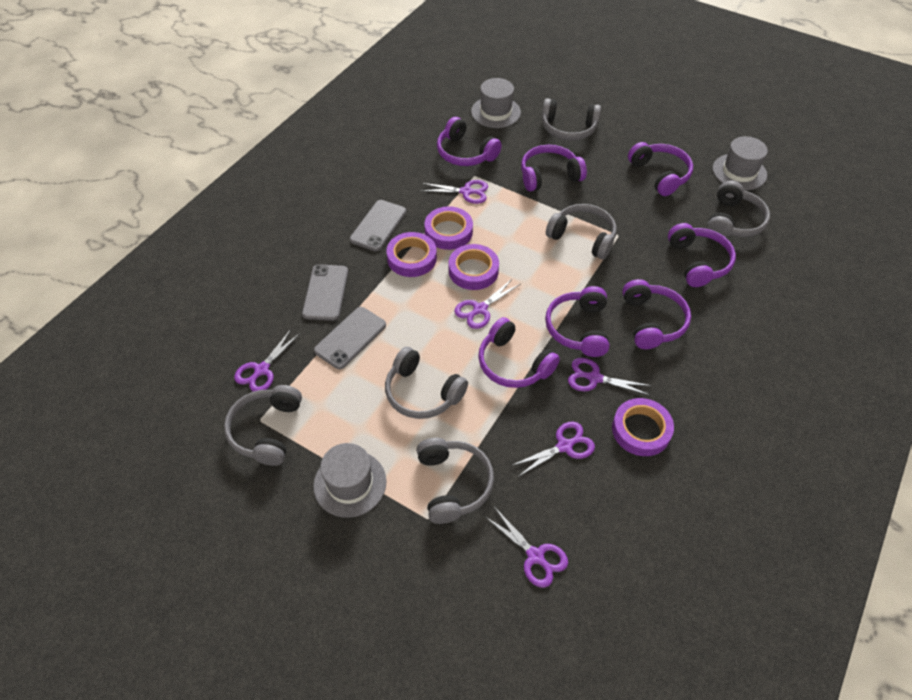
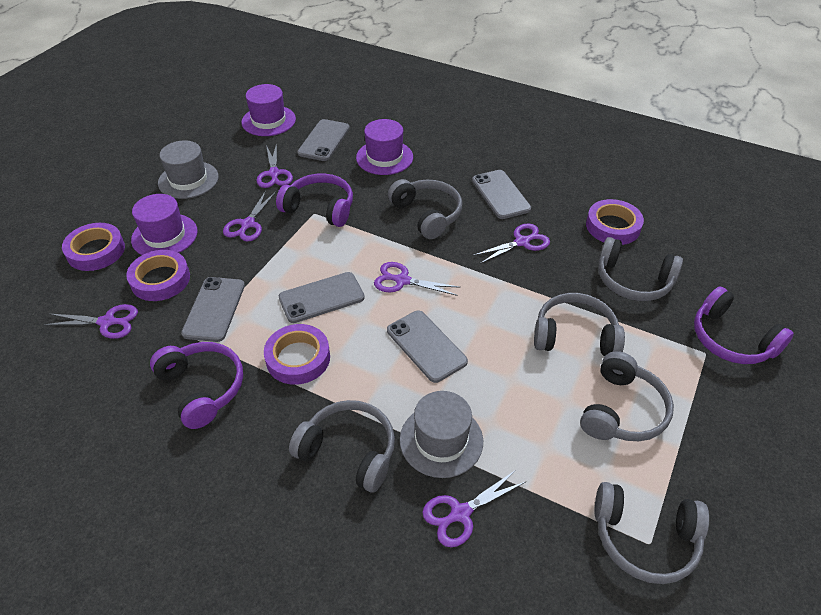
grey hat: [313,443,387,518] [471,78,521,128] [713,136,768,190] = 3 -> [158,140,219,199] [400,391,483,478] = 2
grey phone: [302,264,348,321] [314,307,386,369] [350,200,406,251] = 3 -> [181,277,245,342] [279,272,365,323] [297,119,350,161] [387,311,468,383] [472,170,531,219] = 5
purple hat: none = 0 -> [131,194,198,255] [241,84,296,136] [356,119,413,175] = 3
purple headphones: [437,117,502,166] [478,317,560,388] [521,145,587,191] [545,286,609,357] [622,279,691,349] [628,142,693,196] [668,223,736,287] = 7 -> [150,342,243,429] [276,173,353,227] [694,286,794,364] = 3

